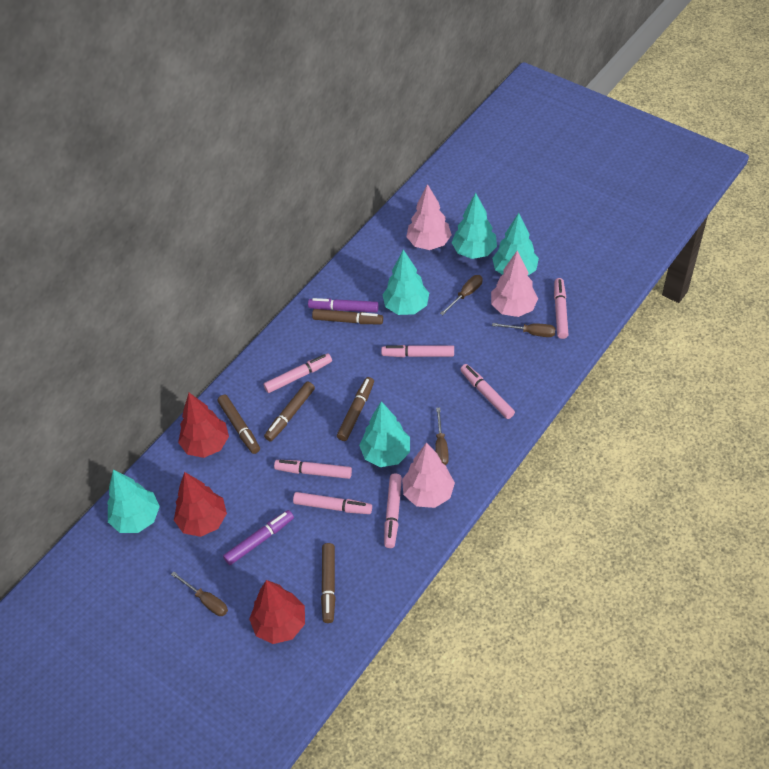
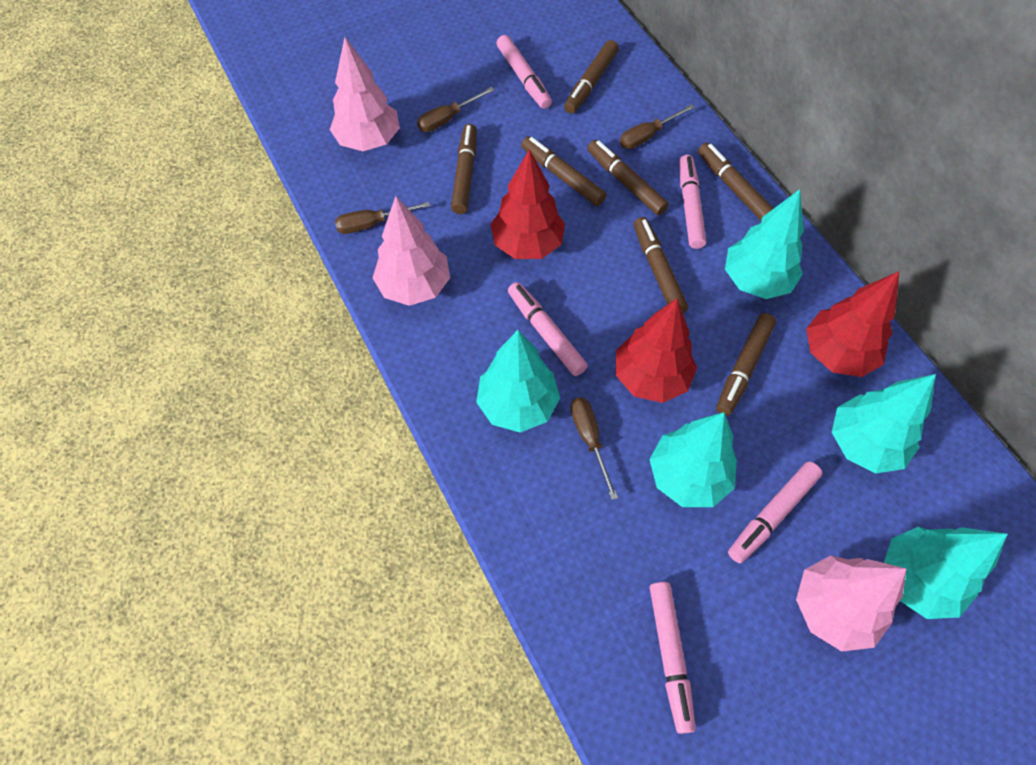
brown marker: [218,395,260,454] [264,382,315,441] [312,309,383,324] [321,543,336,623] [337,377,374,441] = 5 -> [451,124,477,214] [521,136,607,206] [564,40,619,114] [587,140,669,215] [634,217,688,313] [698,143,774,221] [716,313,776,416] = 7
pink marker: [264,353,332,393] [274,460,352,479] [293,492,372,514] [381,345,454,357] [384,473,402,548] [460,364,515,419] [554,278,569,339] = 7 -> [497,35,552,109] [508,282,588,376] [650,582,696,734] [679,155,706,249] [728,461,822,563] = 5
purple marker: [223,510,294,565] [308,298,379,313] = 2 -> none = 0

